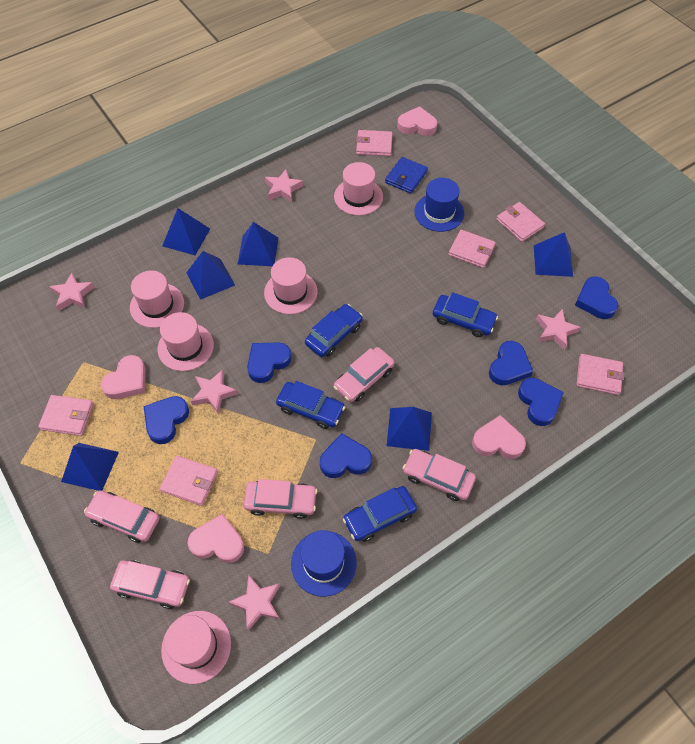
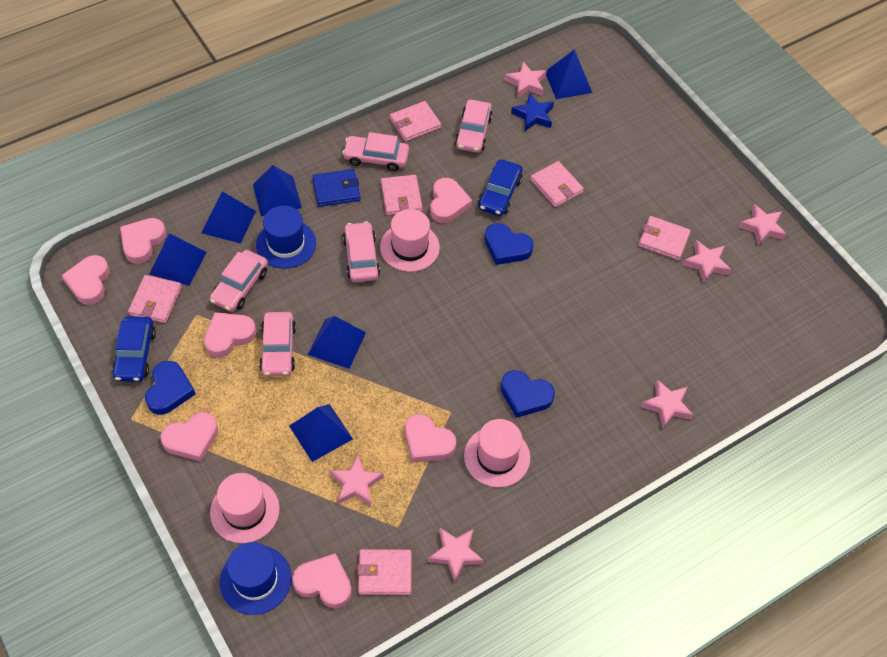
blue car: [276,381,345,429] [305,304,363,357] [343,486,417,542] [433,292,498,337] = 4 -> [112,316,156,382] [478,159,523,216] = 2
blue heart: [144,396,189,444] [247,342,292,383] [320,433,372,478] [489,341,533,385] [518,378,564,426] [575,276,618,319] = 6 -> [145,361,195,415] [485,223,534,265] [501,370,555,418] = 3
blue star: none = 0 -> [511,93,554,131] = 1
pink hat: [130,271,184,328] [158,312,214,371] [161,611,231,684] [264,257,318,314] [334,162,383,216] = 5 -> [210,473,280,543] [380,209,440,272] [464,419,530,488] = 3
pink heart: [101,355,146,399] [188,514,244,563] [397,106,437,136] [472,415,526,459] = 4 -> [62,255,110,305] [120,218,166,264] [160,412,218,462] [204,312,256,357] [292,553,352,608] [405,414,456,463] [430,178,472,223] = 7
pink star: [49,273,95,311] [191,369,238,414] [228,574,280,631] [265,169,303,202] [536,309,581,350] = 5 -> [330,455,383,506] [428,528,484,581] [504,62,547,98] [641,379,693,428] [682,240,731,283] [739,204,786,246] = 6

